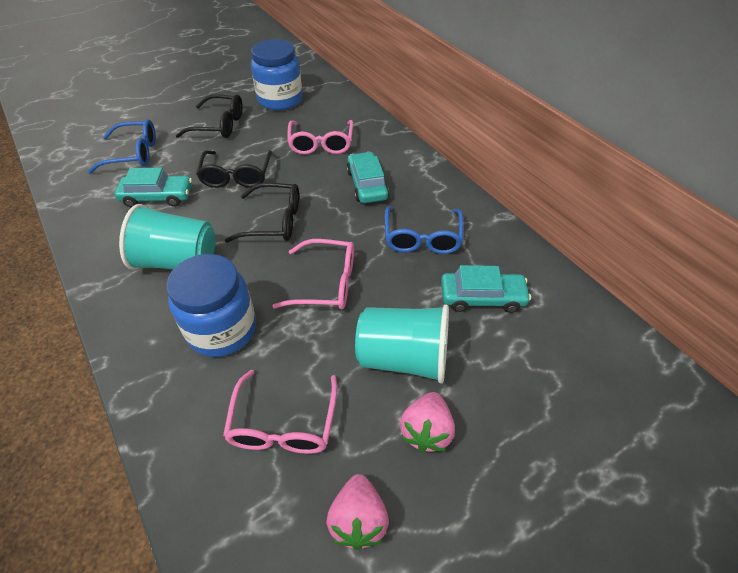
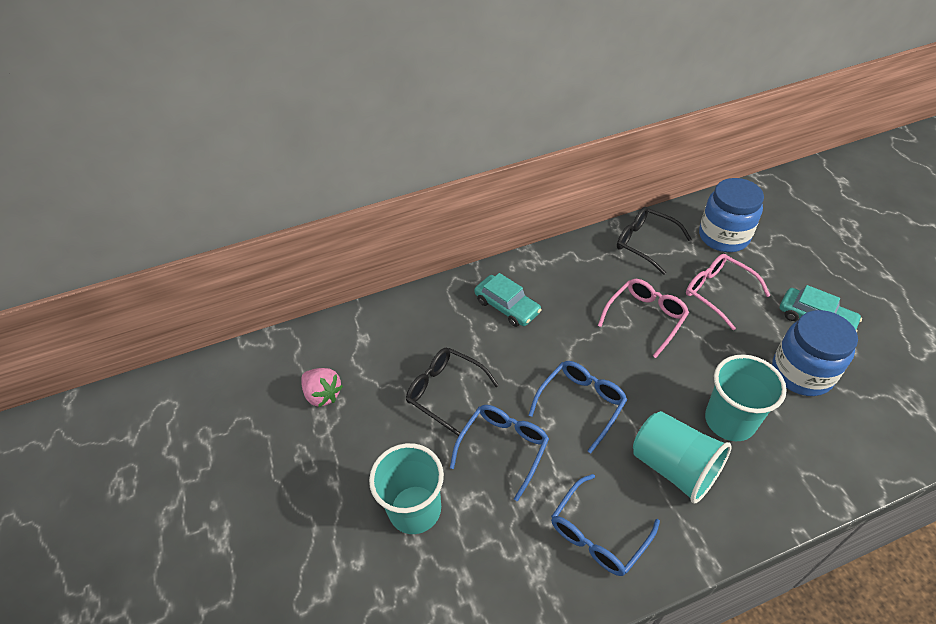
black glasses: [176,94,243,138] [196,150,272,188] [225,183,299,243] = 3 -> [406,348,499,436] [617,207,692,275] = 2
blue glasses: [88,119,156,174] [385,206,463,254] = 2 -> [450,405,549,501] [529,361,627,453] [551,474,660,576] = 3
pink glasses: [223,370,337,454] [273,239,354,310] [287,120,353,155] = 3 -> [598,279,689,358] [686,254,771,330] = 2
pink strawberry: [326,474,389,550] [400,392,455,453] = 2 -> [301,368,343,407] = 1
turquoise car: [114,167,192,207] [346,152,389,203] [441,265,531,313] = 3 -> [474,273,541,327] [780,285,862,332] = 2
turquoise cup: [119,204,215,270] [355,305,449,384] = 2 -> [369,443,444,534] [633,411,732,504] [705,355,787,441] = 3

